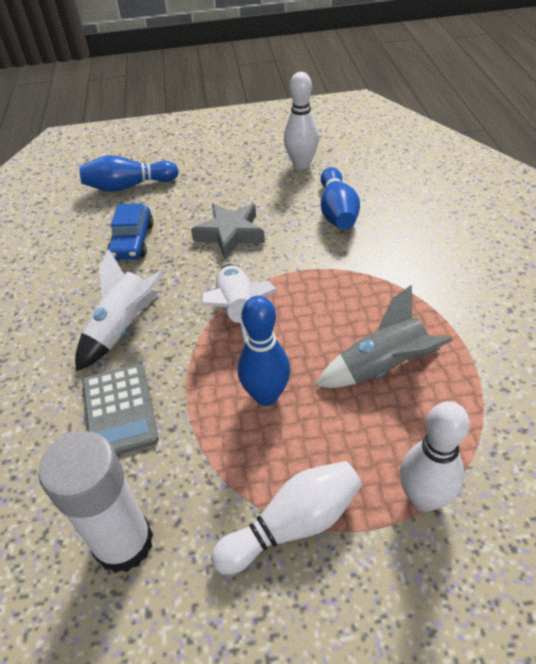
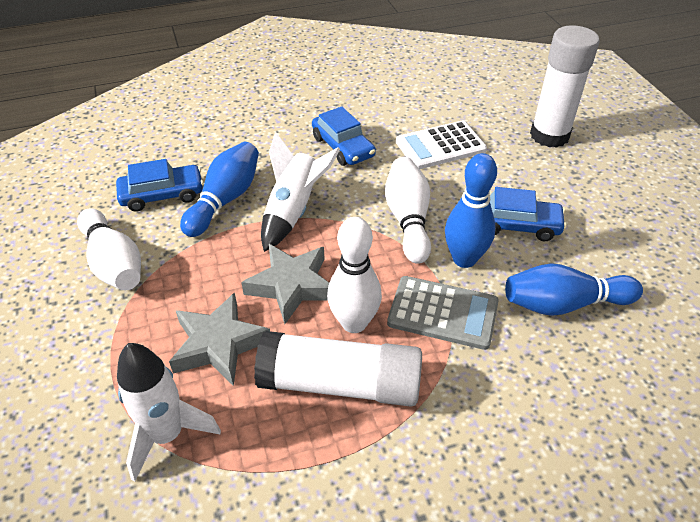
blue car: [107,203,153,260] = 1 -> [116,159,204,212] [312,106,376,166] [490,187,567,241] = 3
grey rocket: [316,285,453,388] = 1 -> none = 0
grey star: [191,203,265,259] = 1 -> [169,293,270,386] [241,244,329,324] = 2
white calculator: none = 0 -> [396,120,487,169] = 1
white glue stick: [38,431,153,573] = 1 -> [254,331,422,407] [530,25,600,148] = 2

